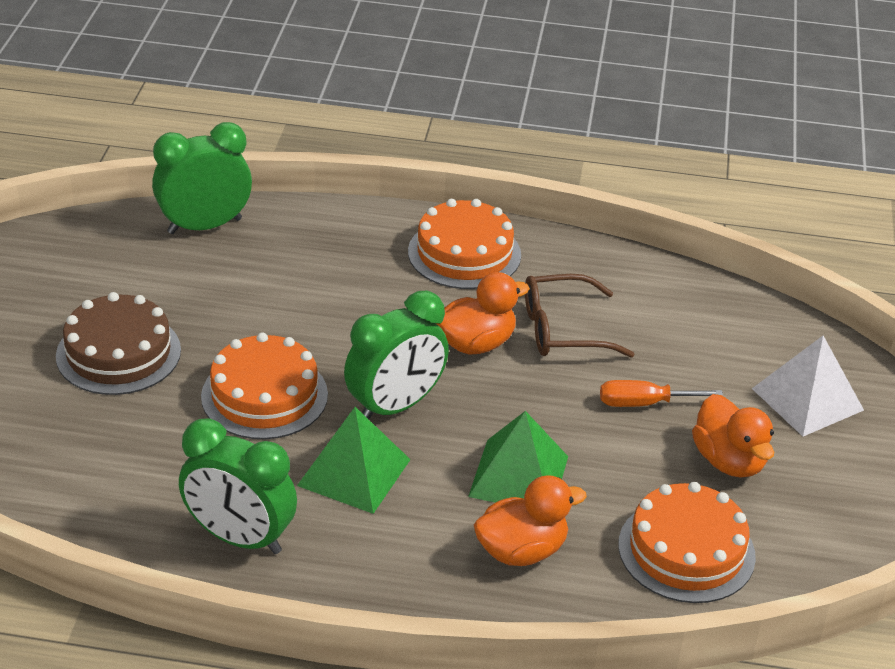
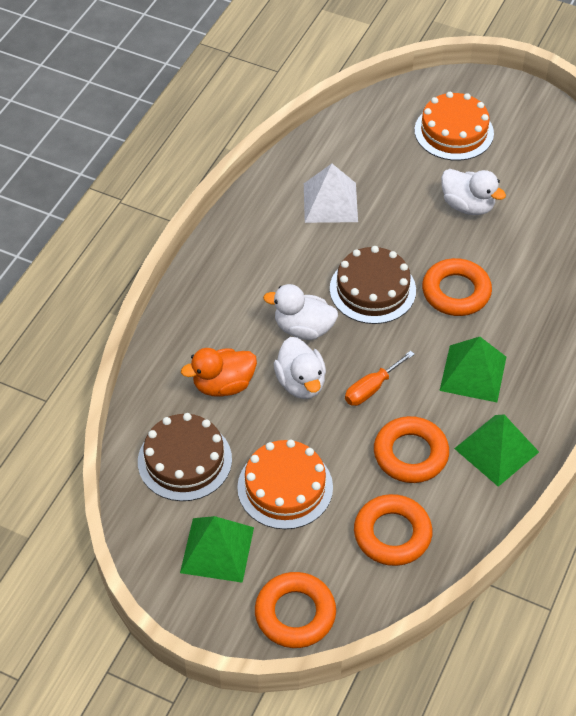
brown cake: [56,292,181,395] = 1 -> [138,413,232,501] [330,246,416,324] = 2
brown glasses: [525,274,634,357] = 1 -> none = 0
green clock: [152,122,252,234] [179,418,297,554] [344,291,449,419] = 3 -> none = 0
green pyramid: [297,407,411,514] [468,411,568,503] = 2 -> [180,516,254,583] [439,337,506,402] [454,415,539,487] = 3
orange cake: [201,333,328,439] [408,199,521,289] [618,482,756,603] = 3 -> [237,440,333,529] [414,92,494,161] = 2
orange duck: [436,272,530,355] [474,475,587,566] [692,394,774,478] = 3 -> [181,348,257,396] = 1
orange ring: none = 0 -> [255,572,336,648] [354,494,433,566] [374,416,449,483] [422,258,492,316] = 4
white duck: none = 0 -> [263,284,338,340] [274,337,326,399] [441,169,506,215] = 3

